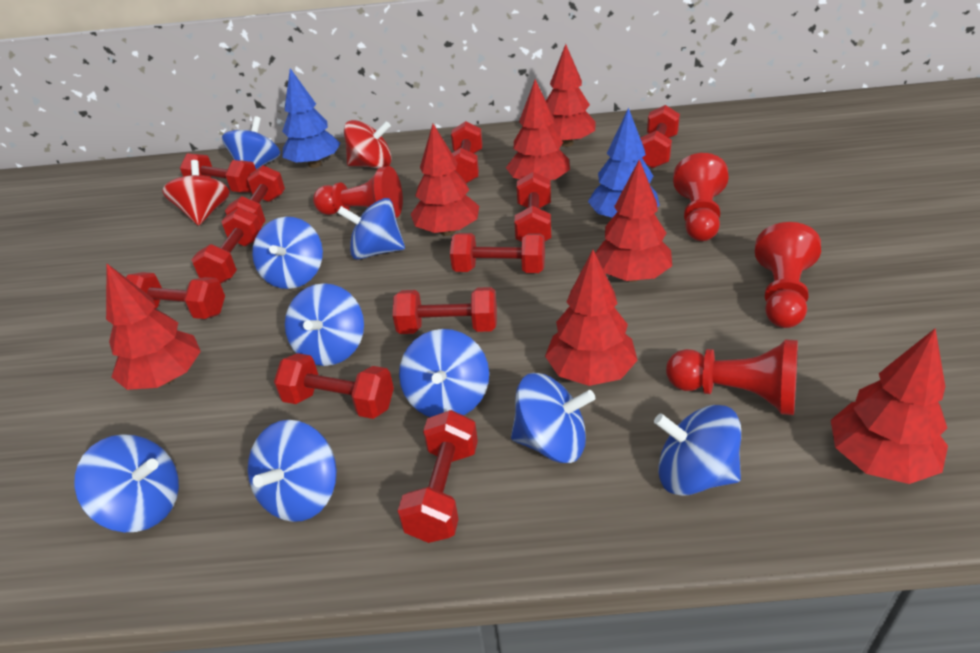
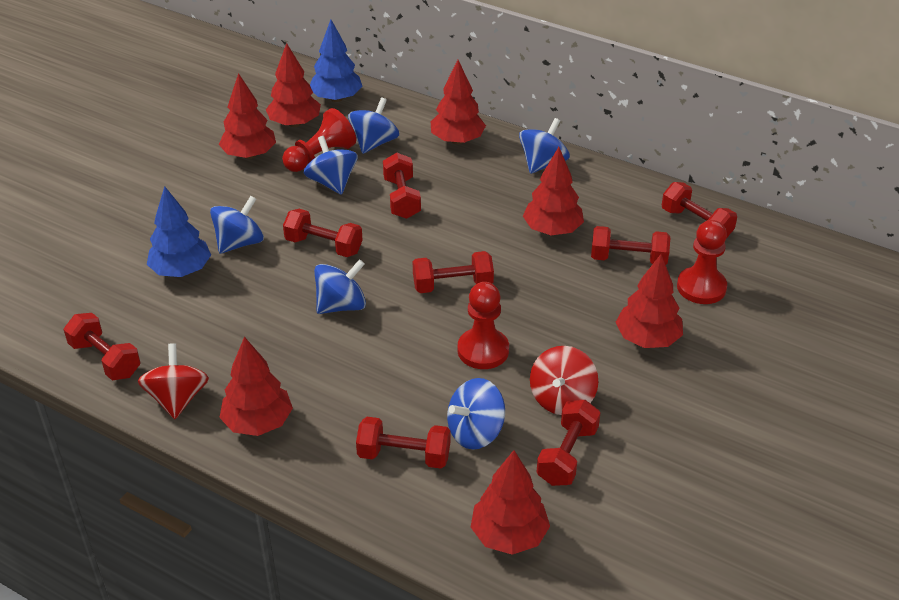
blue spinning top: [75,434,179,532] [222,116,280,169] [248,420,337,522] [252,217,323,289] [285,283,364,366] [337,198,405,260] [399,329,489,417] [511,373,595,463] [654,405,741,496] = 9 -> [210,196,264,254] [304,136,358,195] [314,259,366,314] [348,97,399,154] [447,378,505,449] [519,118,570,174] = 6
red dumbbell: [126,272,225,319] [180,153,256,192] [191,207,262,284] [225,165,285,227] [274,353,394,419] [393,287,497,334] [398,410,478,543] [450,233,545,273] [451,121,483,184] [515,172,551,242] [640,105,680,168] = 11 -> [64,313,140,380] [283,209,363,257] [356,417,450,469] [383,153,421,219] [413,251,494,293] [537,400,601,486] [591,226,670,265] [662,182,737,239] = 8
red pawn: [313,166,403,218] [666,339,798,415] [673,153,729,241] [755,222,821,328] = 4 -> [282,108,356,172] [458,282,509,369] [677,220,727,304] = 3

